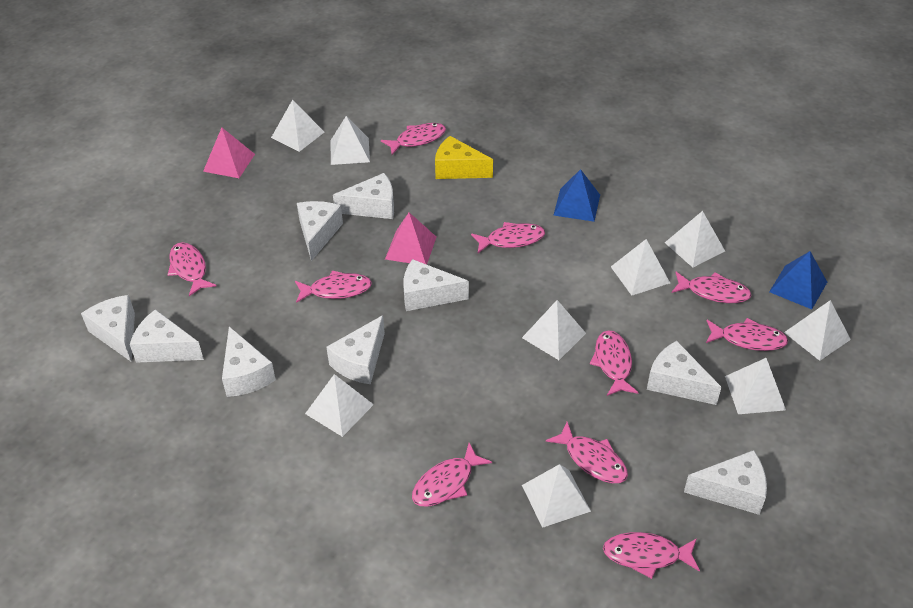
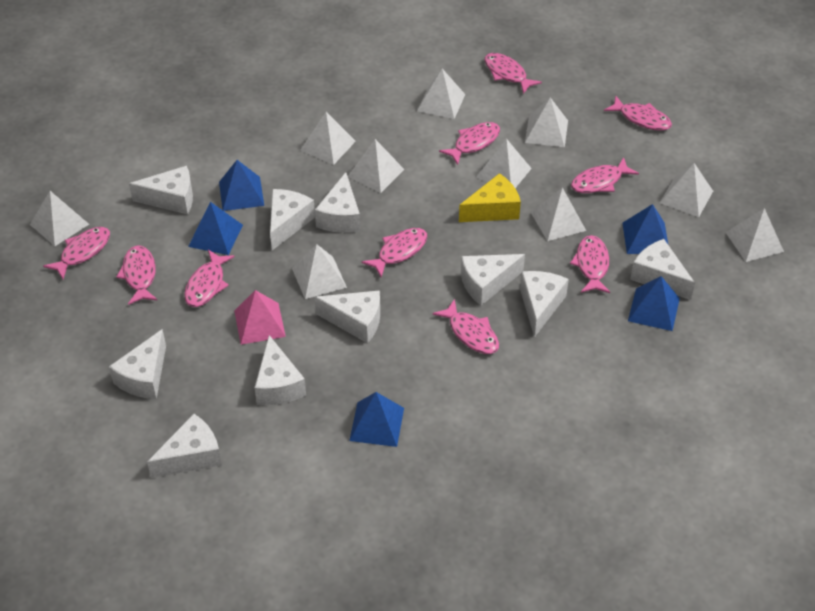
blue pyramid: [553,169,600,222] [769,251,827,309] = 2 -> [188,202,243,255] [219,160,264,211] [349,392,404,447] [622,204,668,254] [628,276,680,331] = 5
pink pyramid: [203,128,255,178] [385,212,436,265] = 2 -> [234,290,286,345] = 1
white cheese: [81,295,135,361] [130,309,204,363] [222,327,276,397] [297,201,343,261] [326,315,385,384] [333,173,394,219] [403,259,469,311] [647,341,722,405] [684,450,767,515] = 9 -> [109,329,166,399] [129,166,193,214] [147,414,222,478] [255,335,306,405] [270,189,315,250] [315,172,360,233] [315,290,380,343] [461,254,525,305] [520,271,569,337] [630,239,695,300] = 10
white pyramid: [271,100,324,152] [305,374,374,437] [330,116,370,165] [522,300,586,360] [522,464,591,528] [611,239,670,296] [665,211,725,268] [725,358,786,414] [784,300,851,361] = 9 -> [30,191,89,246] [292,244,347,299] [300,112,356,165] [348,139,405,193] [417,69,465,119] [476,139,532,188] [525,97,568,147] [531,187,586,241] [660,163,713,217] [726,208,784,262] = 10

